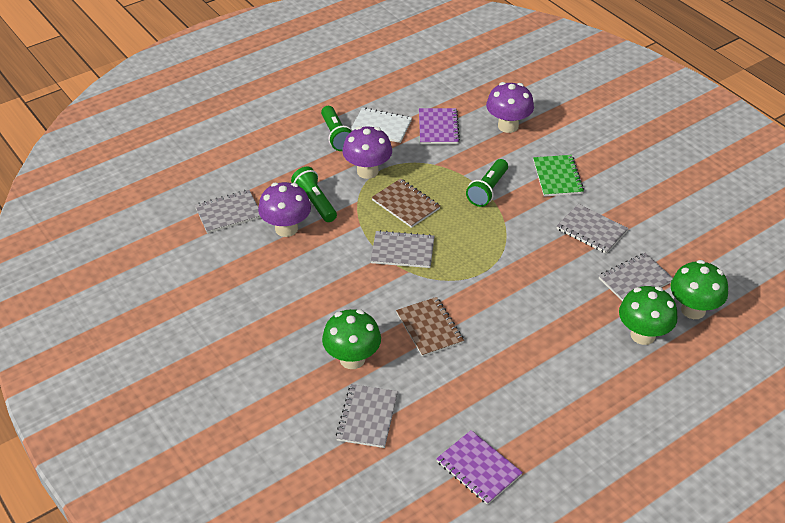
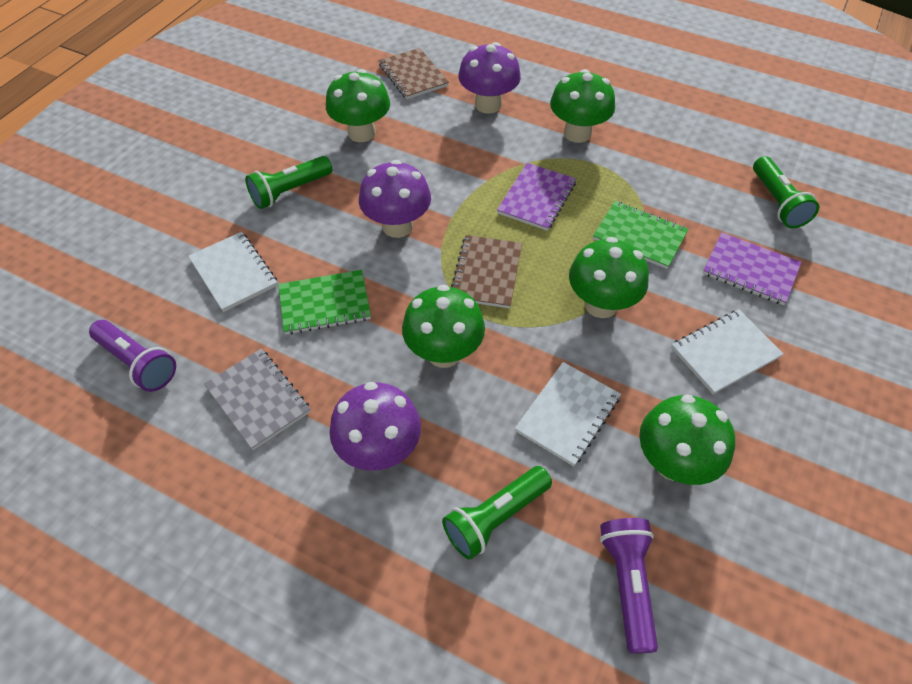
green mushroom: [322,309,381,369] [619,286,678,345] [670,260,728,319] = 3 -> [326,69,390,142] [402,284,485,368] [550,69,615,143] [569,237,649,318] [639,394,735,485] = 5
green notebook: [533,155,584,197] = 1 -> [278,270,371,335] [593,201,689,269] = 2
grey notebook: [195,190,261,233] [336,384,398,448] [371,230,434,268] [556,204,629,254] [599,253,673,301] = 5 -> [204,349,310,450] = 1
purple flashlight: none = 0 -> [89,320,176,392] [600,518,658,654] = 2
white notebook: [351,107,412,143] = 1 -> [188,232,278,312] [515,362,621,466] [671,309,783,394] = 3

